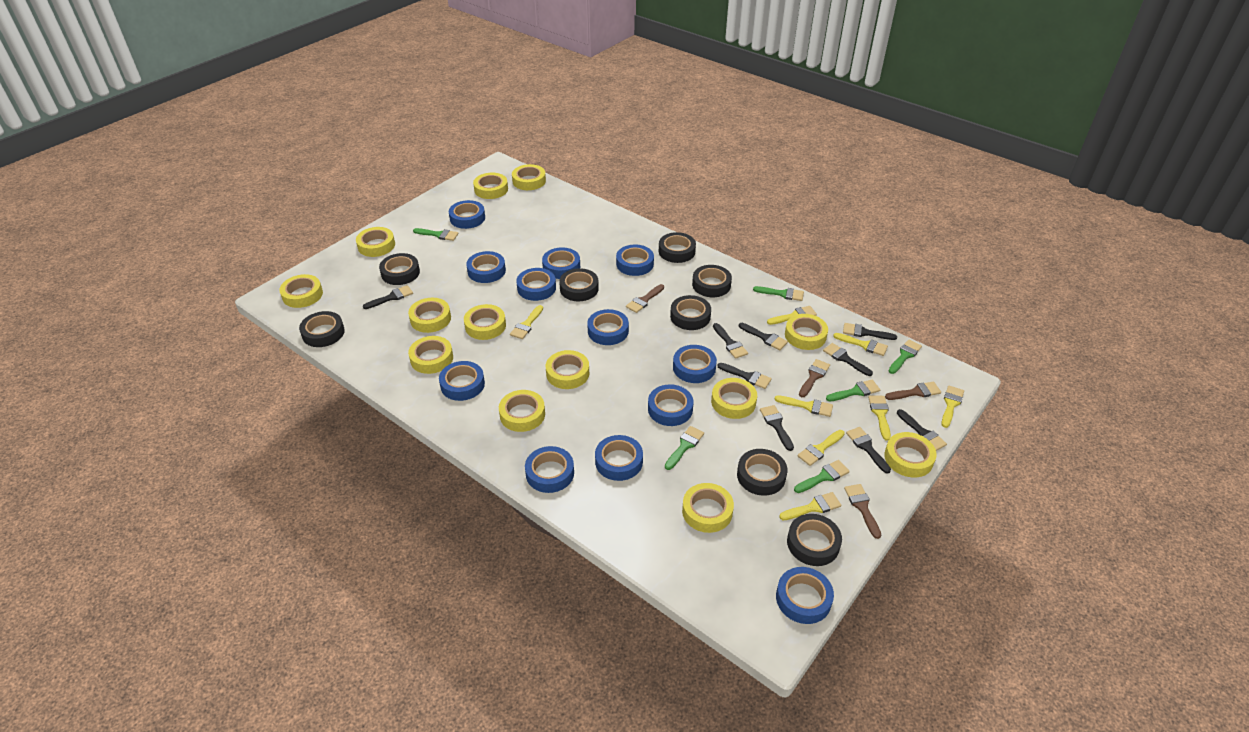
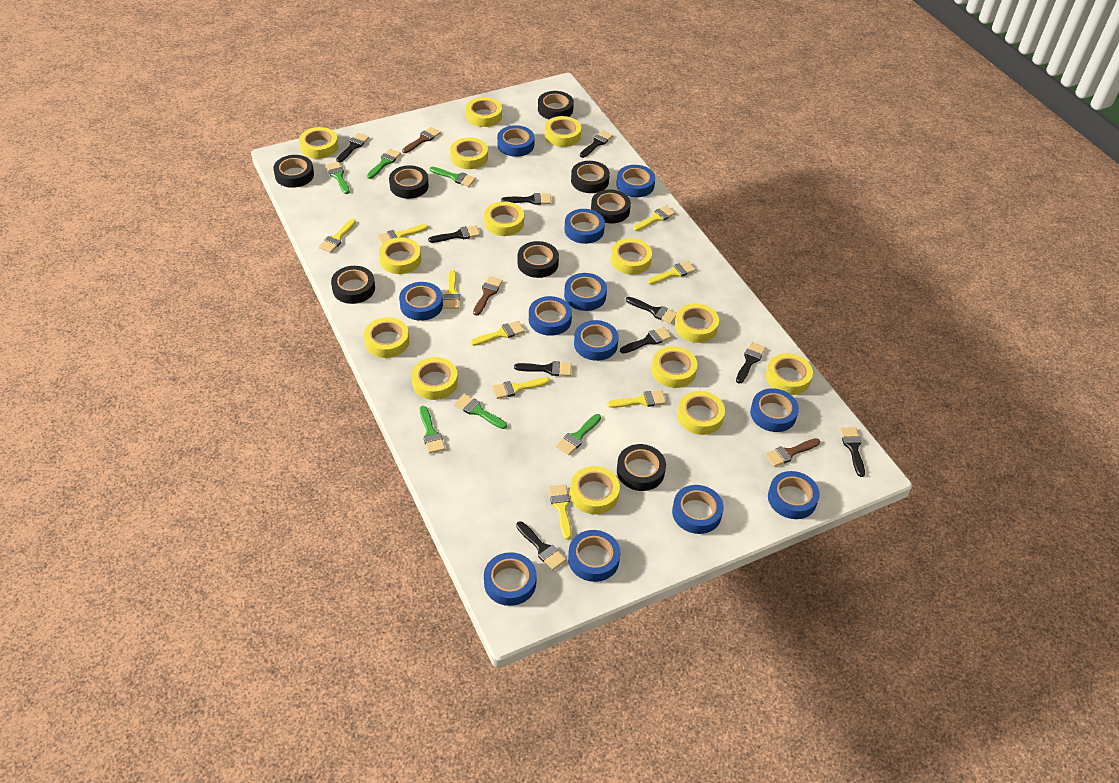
black brush: [363,285,413,309] [713,323,748,359] [718,363,772,389] [739,323,788,350] [760,405,794,451] [823,343,873,376] [843,323,897,340] [846,427,891,474] [897,409,947,451] = 9 -> [336,133,369,163] [428,225,480,243] [501,193,551,205] [514,361,572,376] [516,521,566,570] [580,130,613,158] [620,327,672,354] [626,297,677,324] [736,342,766,383] [840,427,865,477] = 10
brown brush: [626,284,664,313] [799,359,830,397] [844,484,881,539] [885,381,941,400] = 4 -> [402,127,441,153] [473,276,503,316] [765,438,820,467] = 3
yellow brush: [510,305,543,339] [767,306,817,325] [774,395,833,417] [779,492,841,520] [797,430,845,466] [833,333,888,356] [868,395,891,441] [941,386,964,428] = 8 -> [319,219,356,253] [377,224,428,244] [443,270,460,309] [470,321,525,346] [492,377,550,399] [549,485,571,540] [607,390,666,408] [633,205,676,231] [647,261,696,284] = 9
yellow tape: [279,274,323,308] [356,227,395,257] [408,298,451,333] [408,336,453,374] [464,304,506,340] [473,173,508,199] [499,390,545,432] [512,164,546,190] [546,350,589,389] [682,483,734,533] [711,378,757,419] [785,314,828,350] [884,432,937,478] = 13 -> [299,127,338,159] [364,317,409,358] [379,237,421,274] [411,357,458,400] [450,137,488,169] [466,97,502,127] [484,201,524,236] [545,116,581,147] [570,466,620,514] [611,238,652,275] [651,346,697,388] [675,303,719,343] [677,391,725,435] [766,353,813,395] = 14

